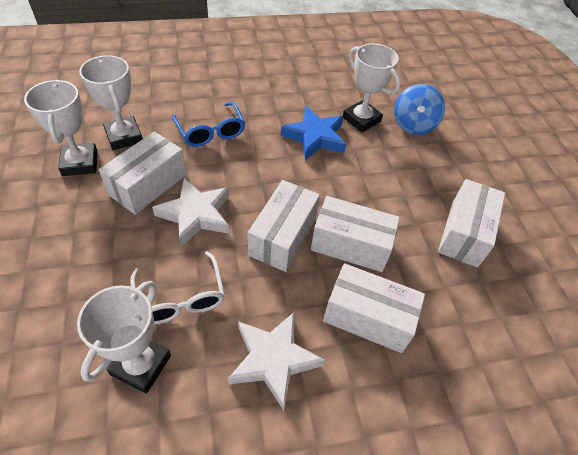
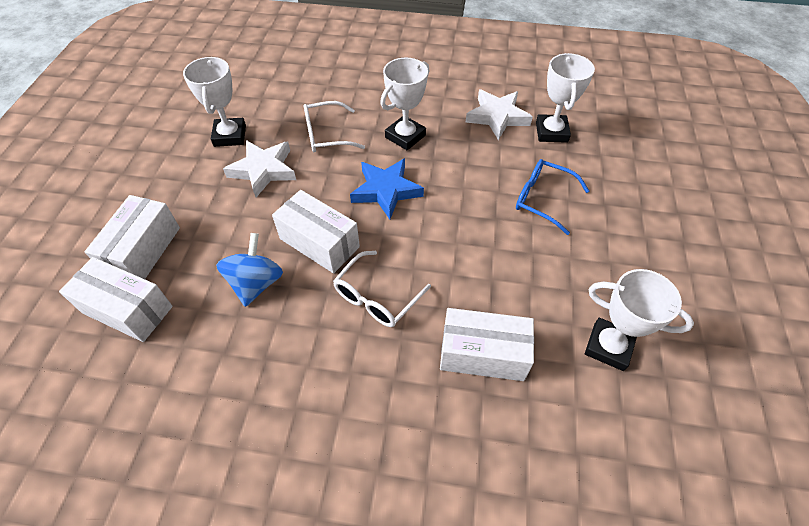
white box: [99,131,186,215] [248,180,320,272] [311,196,400,272] [323,263,425,353] [438,179,505,268] = 5 -> [59,257,173,342] [85,195,180,279] [272,190,360,273] [440,308,534,381] = 4
white glasses: [130,251,225,325] = 1 -> [304,101,365,152] [333,251,431,327] = 2

